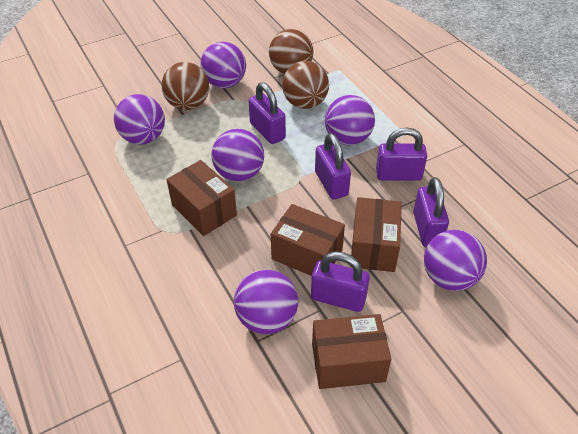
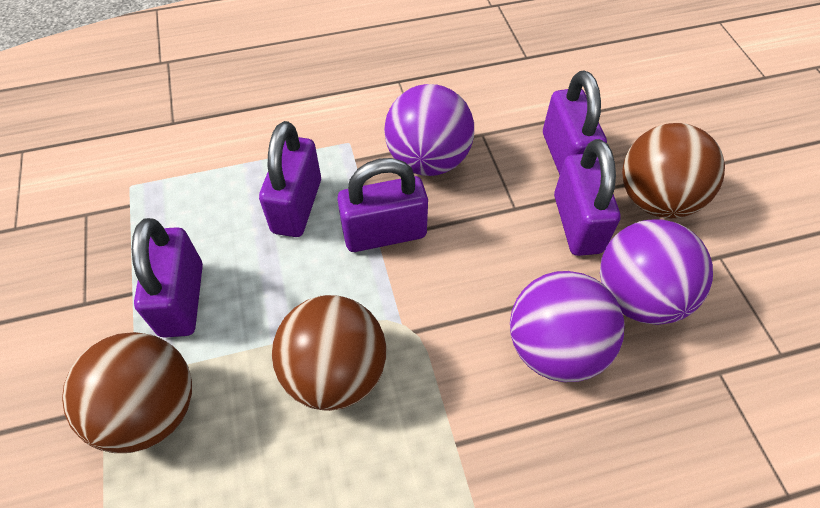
brown box: [167,160,237,236] [271,204,345,276] [312,314,391,389] [350,197,402,272] = 4 -> none = 0
purple ball: [114,94,165,145] [200,42,246,88] [211,129,264,182] [234,269,298,334] [325,95,375,145] [424,230,487,291] = 6 -> [384,84,474,176] [510,271,625,382] [600,219,713,325] = 3

